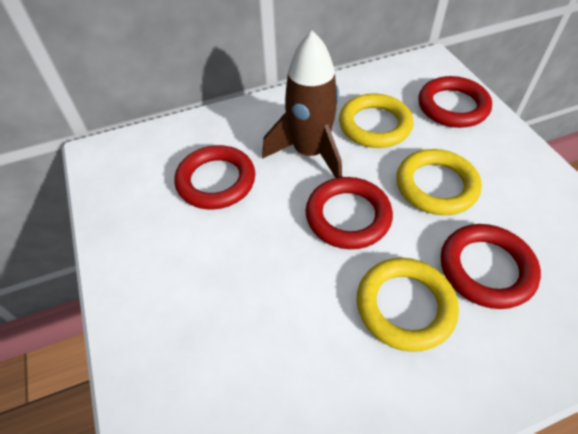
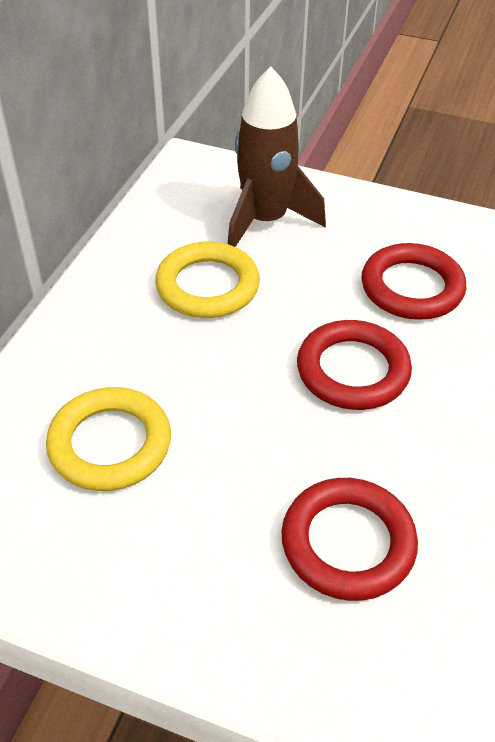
red ring: [175,145,255,210] [306,177,393,249] [418,76,492,128] [441,224,541,309] = 4 -> [281,478,418,601] [297,320,412,410] [362,243,467,320] = 3
yellow ring: [339,93,413,148] [357,258,459,352] [396,149,482,215] = 3 -> [46,387,171,491] [155,241,260,318] = 2

